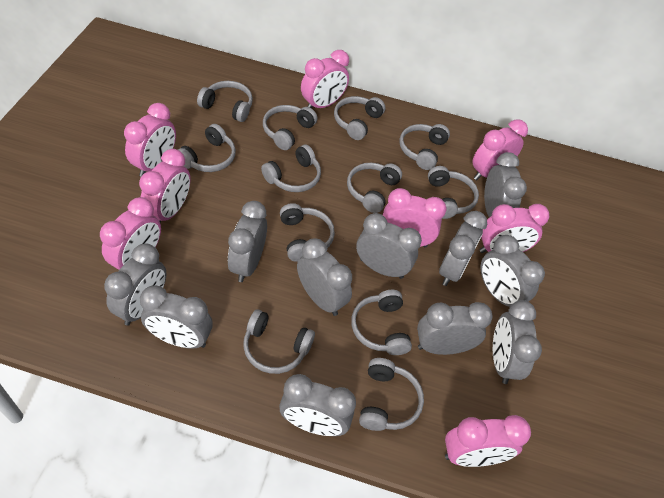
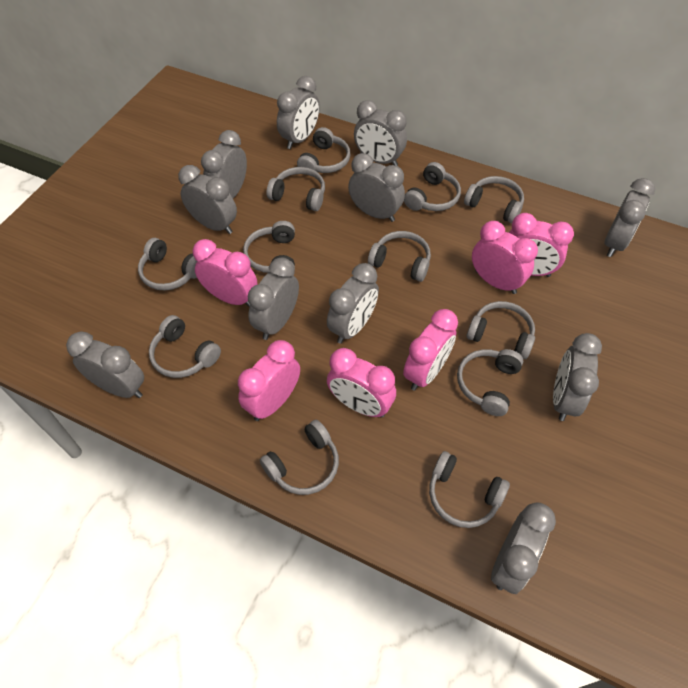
pink clock: [100,197,161,270] [124,103,176,176] [139,149,191,223] [301,50,349,108] [383,188,446,247] [445,415,531,467] [472,119,528,180] [480,204,549,253] = 8 -> [193,239,257,307] [238,340,300,421] [327,348,396,418] [403,309,458,391] [472,221,538,294] [509,213,574,277] = 6

